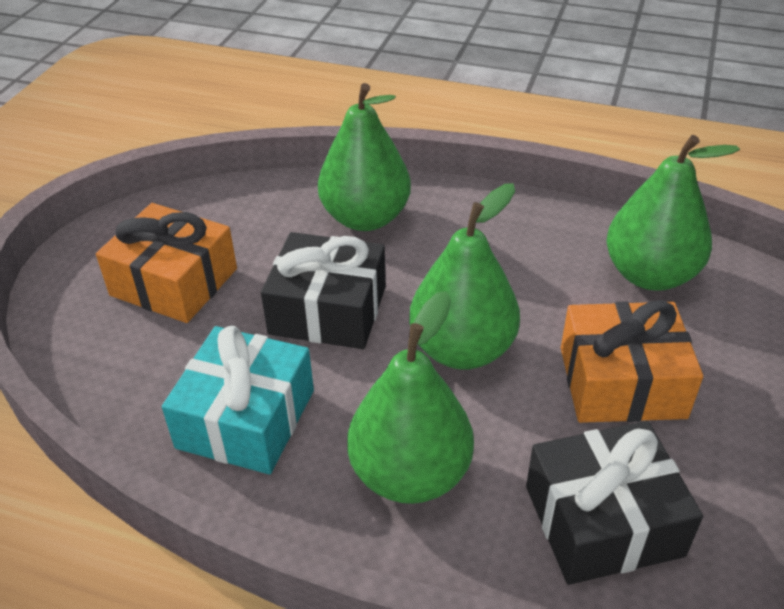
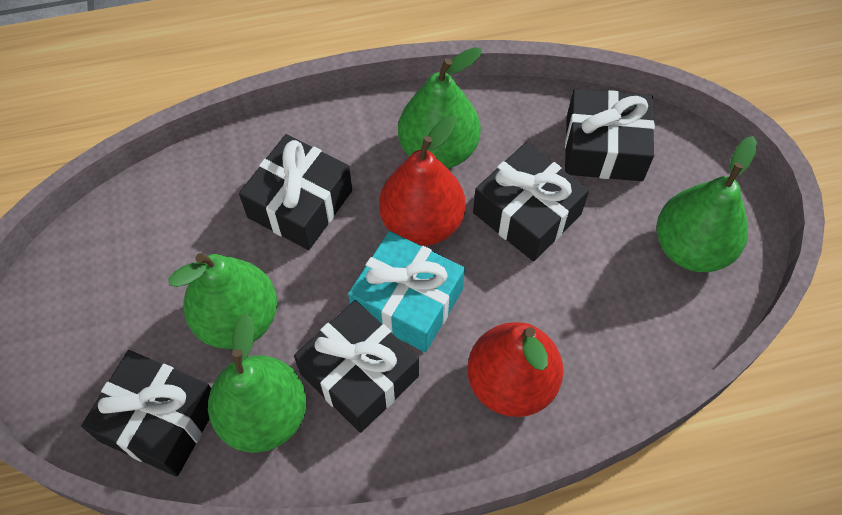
black gift: [261,232,386,349] [526,421,703,585] = 2 -> [81,350,211,477] [239,134,352,250] [294,300,419,433] [473,143,589,261] [565,89,655,181] = 5
orange gift: [96,203,237,323] [561,300,703,423] = 2 -> none = 0
red pear: none = 0 -> [379,116,465,246] [467,322,563,417] = 2

